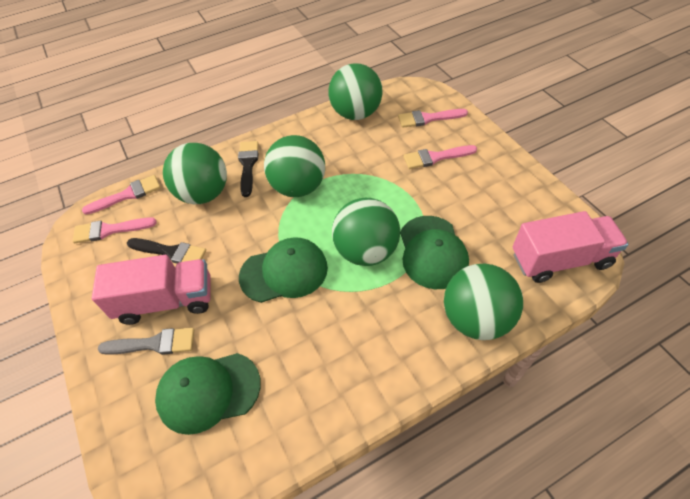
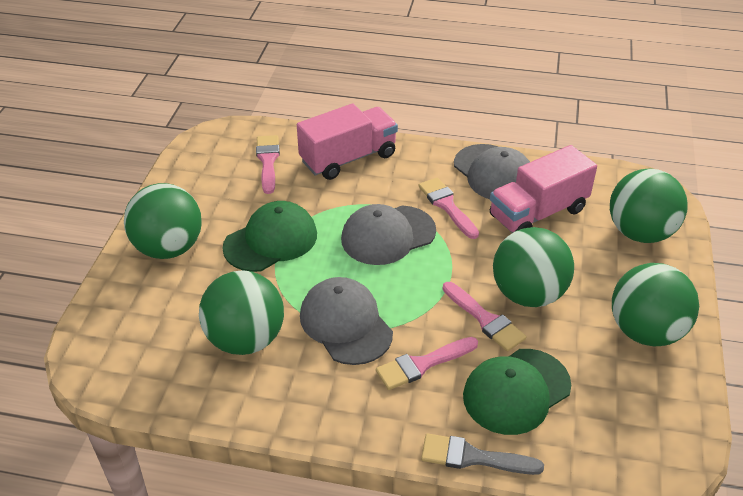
black brush: [127,238,206,263] [238,141,258,197] = 2 -> none = 0
green cap: [155,353,261,435] [239,237,328,303] [400,216,469,289] = 3 -> [222,201,317,272] [463,349,571,435] = 2
grey cap: none = 0 -> [300,277,393,365] [341,204,436,265] [454,144,530,199] = 3

